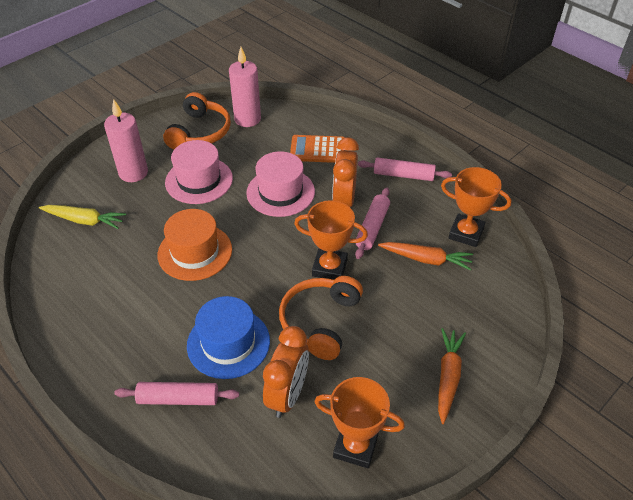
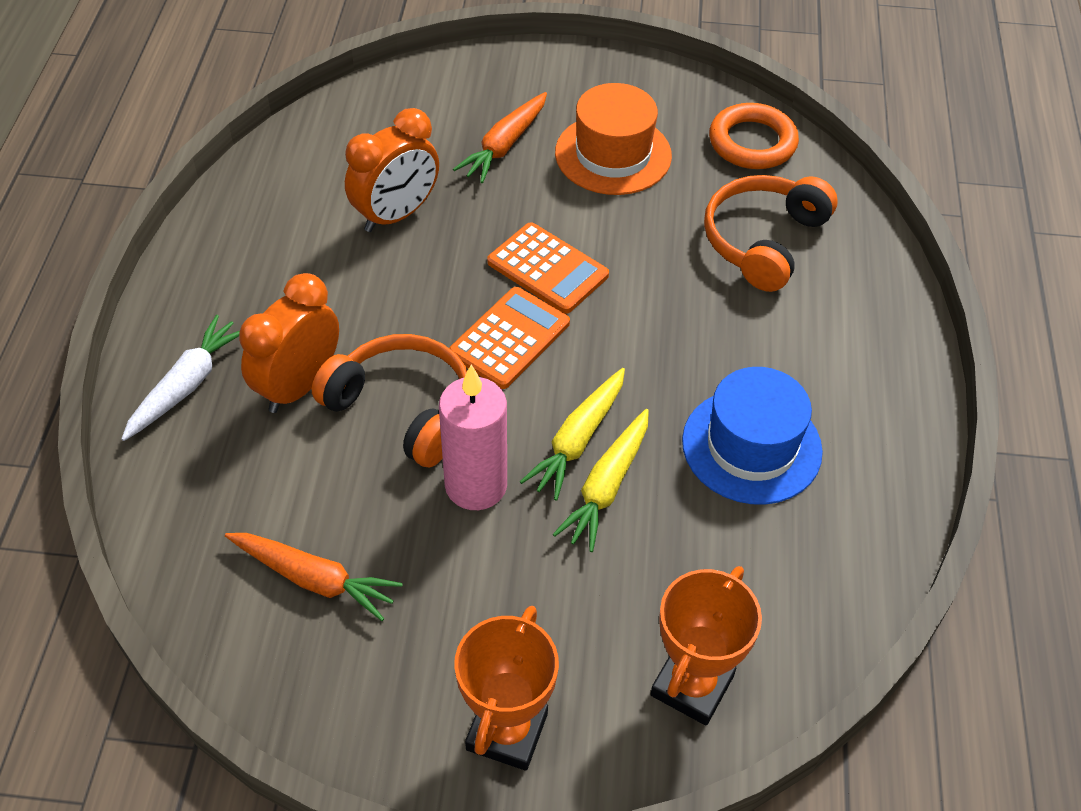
orange calculator: [290,135,345,163] = 1 -> [449,287,570,389] [487,222,609,314] = 2
orange ring: none = 0 -> [709,103,799,169] = 1
orange trophy: [294,200,368,280] [314,377,405,468] [441,167,511,247] = 3 -> [454,606,559,771] [650,566,762,725] = 2
pink candle: [104,99,148,182] [229,47,261,127] = 2 -> [439,364,507,510] = 1
pink hat: [165,140,233,204] [246,151,315,217] = 2 -> none = 0
pink rolling pin: [114,382,239,405] [355,188,390,259] [358,158,452,181] = 3 -> none = 0
white carrot: none = 0 -> [121,315,240,441] = 1
yellow carrot: [39,205,126,229] = 1 -> [520,368,625,501] [552,409,649,552] = 2

